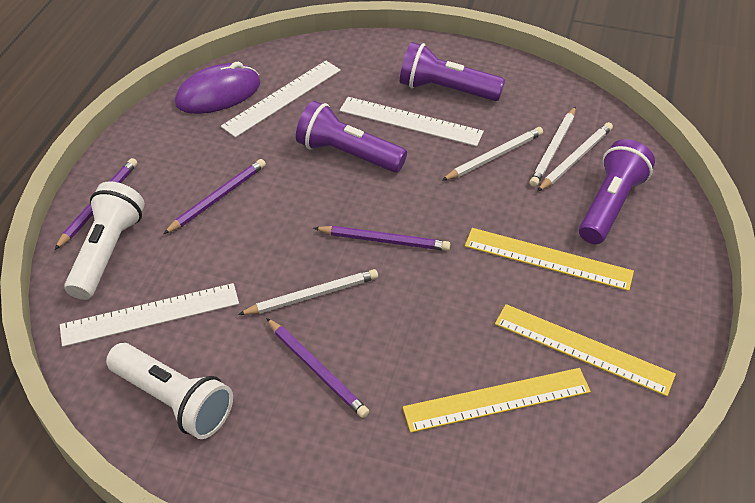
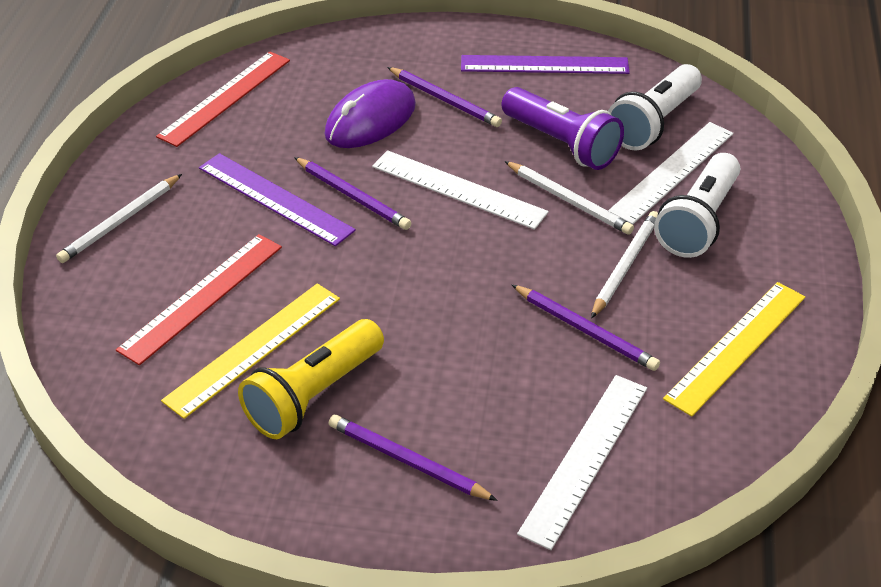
purple flashlight: [296,101,407,172] [400,42,505,101] [579,139,655,244] = 3 -> [501,87,624,170] = 1
purple ruler: none = 0 -> [199,153,356,246] [461,55,630,74] = 2
red ruler: none = 0 -> [116,234,282,365] [156,51,290,147] = 2
white pencil: [238,269,378,315] [442,127,543,181] [530,106,576,187] [537,122,613,192] = 4 -> [56,174,182,263] [504,161,634,235] [591,211,658,318] = 3
yellow flashlight: none = 0 -> [238,319,384,439] = 1
yellow ruler: [403,368,591,433] [465,228,634,291] [495,304,676,396] = 3 -> [161,283,340,419] [663,282,805,417] = 2

